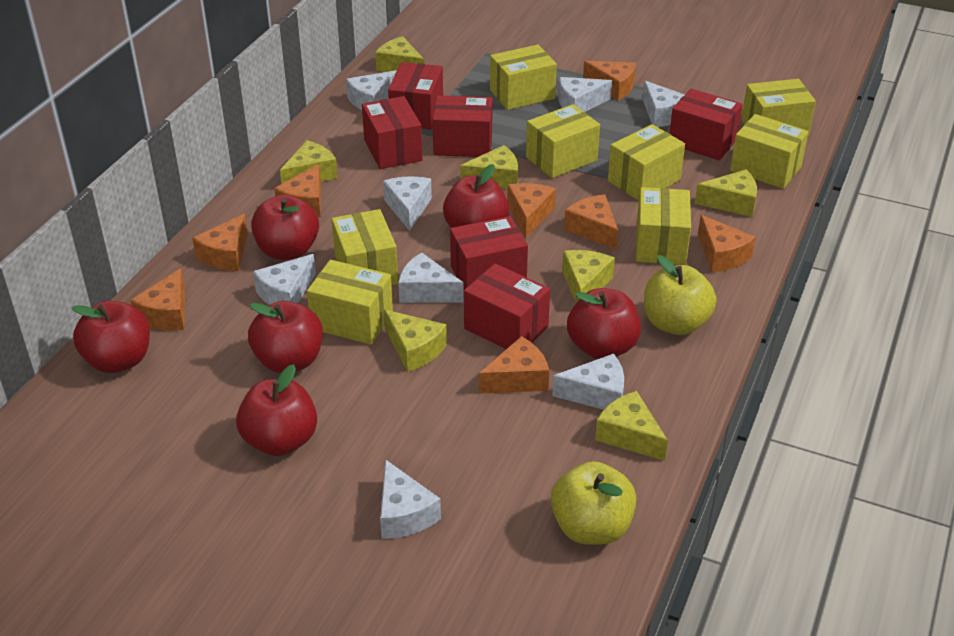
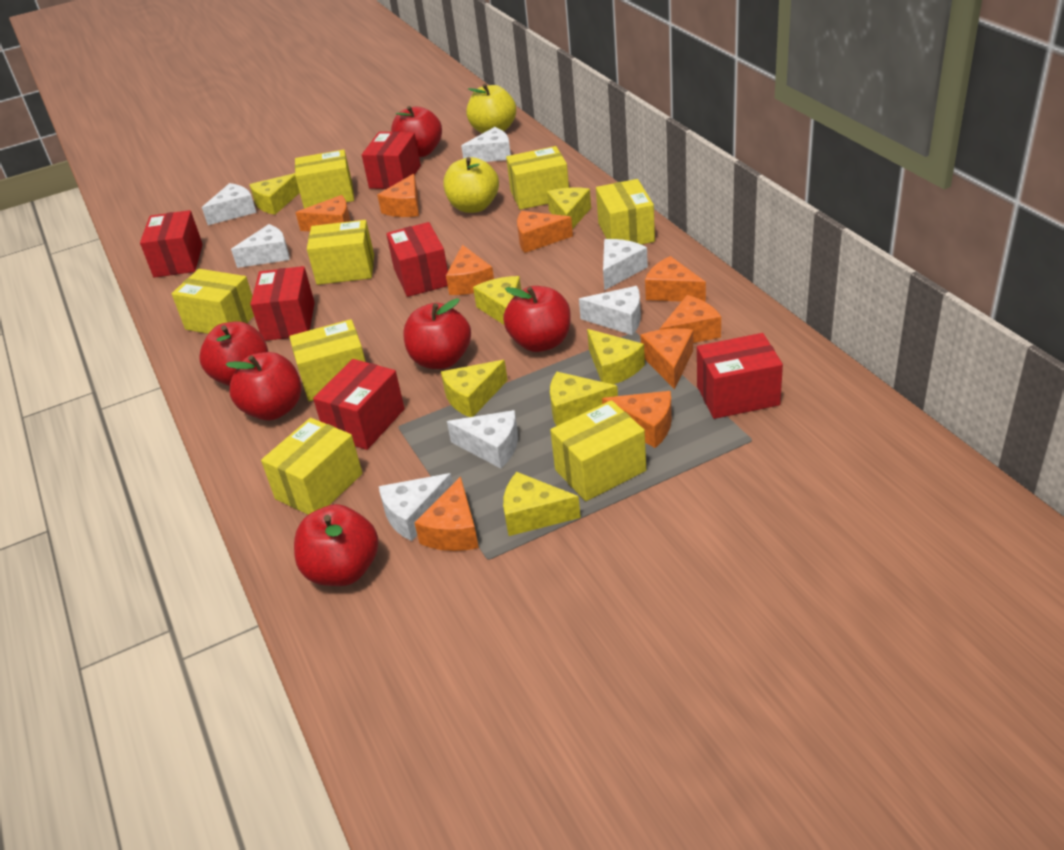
orange cheese: [130,268,185,330] [192,214,248,271] [274,164,321,217] [479,336,549,394] [507,183,556,238] [564,194,618,250] [583,61,636,101] [698,215,756,272] = 8 -> [296,195,351,231] [377,174,419,217] [414,476,479,551] [446,245,494,295] [517,211,573,253] [602,391,672,448] [640,328,693,389] [645,256,706,302] [660,295,721,343] = 9
white cheese: [253,254,316,305] [346,70,397,110] [380,460,441,539] [383,176,432,231] [398,252,464,303] [552,354,624,410] [559,77,612,112] [642,81,685,127] = 8 -> [202,183,257,225] [231,224,290,268] [379,473,453,541] [447,410,518,468] [461,127,511,162] [579,286,641,335] [603,239,648,290] = 7

